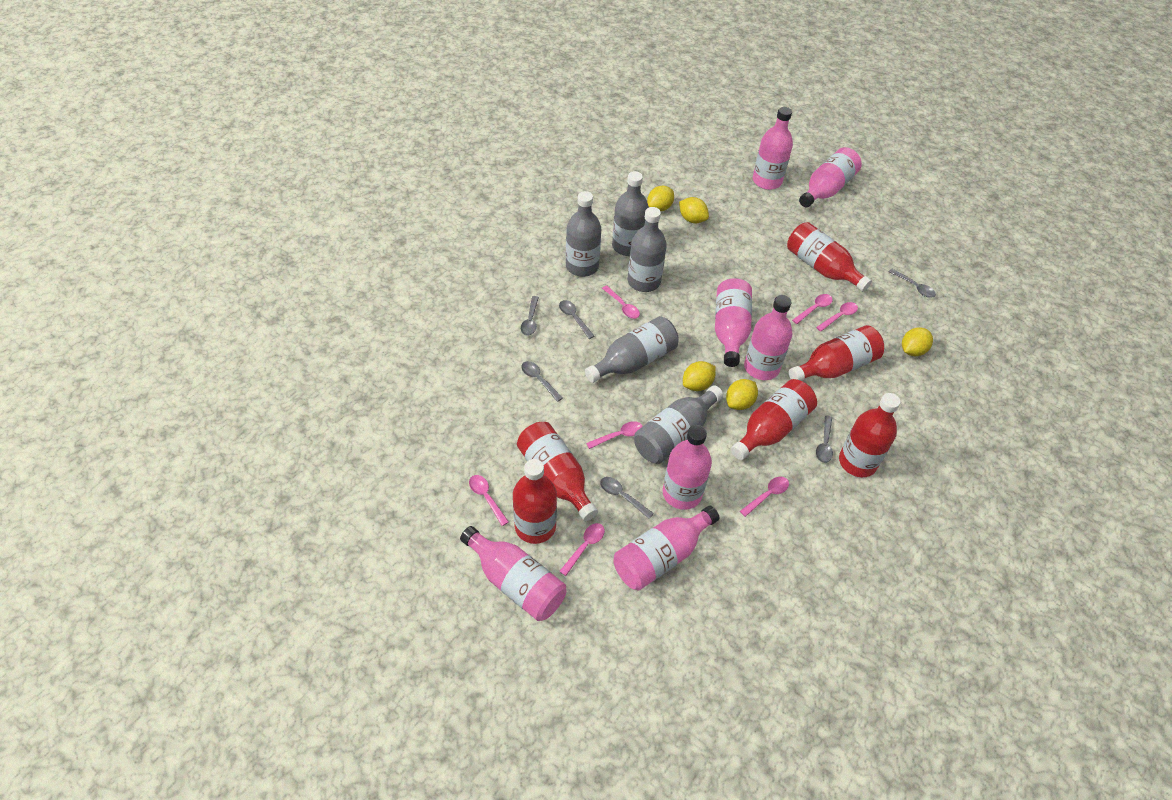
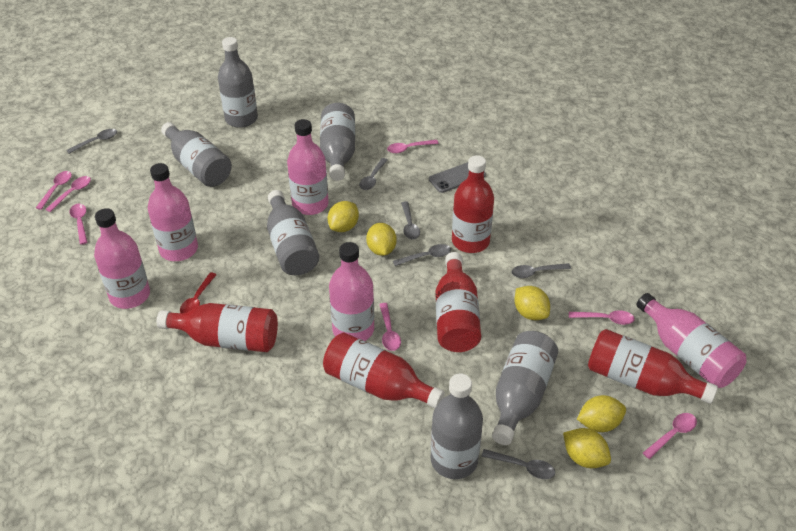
grey bottle: [566,191,601,277] [585,316,679,383] [612,171,649,256] [628,207,667,292] [634,385,723,464] = 5 -> [161,122,232,187] [218,37,258,128] [267,190,319,275] [320,103,355,181] [431,374,483,479] [492,331,558,445] = 6
grey phone: none = 0 -> [429,162,486,193] = 1
pink bottle: [460,526,566,621] [613,505,720,590] [663,425,712,510] [715,278,752,367] [744,295,792,380] [753,107,793,190] [799,147,862,207] = 7 -> [94,208,150,309] [148,163,198,261] [287,119,329,215] [329,242,374,341] [637,293,746,388] = 5
red bottle: [513,459,557,544] [517,422,598,521] [731,379,817,460] [787,222,872,292] [789,325,884,381] [839,393,900,477] = 6 -> [157,303,278,352] [323,332,445,408] [435,252,481,352] [452,155,494,253] [588,329,718,404] = 5
red spoon: none = 0 -> [180,272,217,313] = 1

